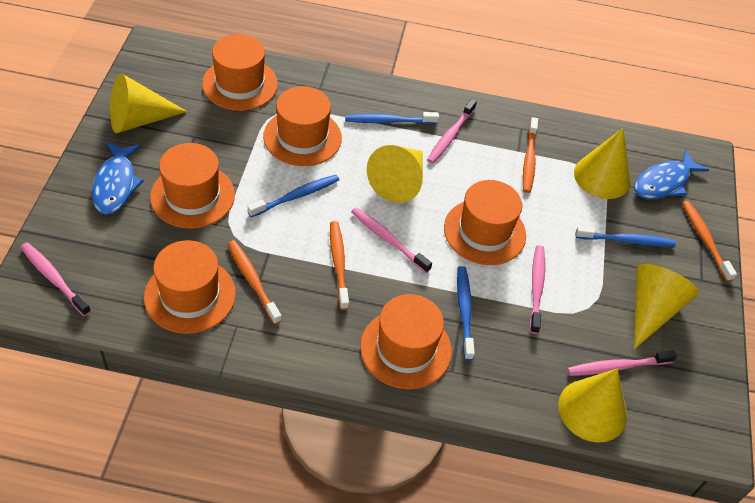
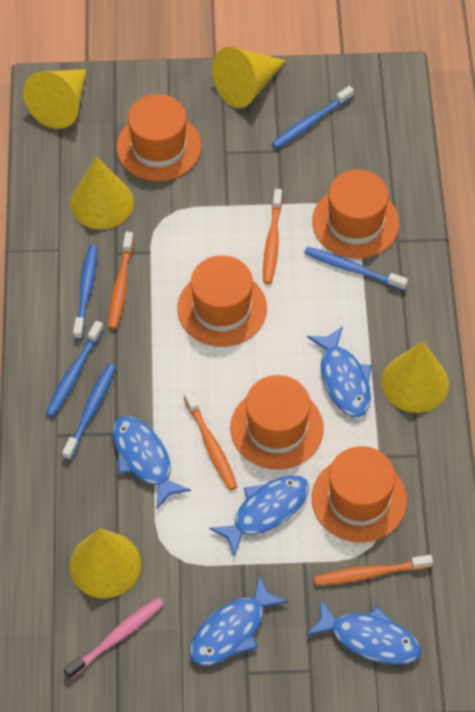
blue fish: [92,142,144,215] [634,150,709,199] = 2 -> [113,416,191,509] [190,575,288,666] [209,475,309,557] [306,599,421,665] [307,326,372,417] = 5
blue toothbrush: [247,175,339,217] [345,112,439,124] [457,266,475,360] [575,226,676,247] = 4 -> [46,321,104,417] [62,364,116,460] [73,245,97,339] [272,86,354,149] [304,247,408,290] = 5
orange hat: [144,240,236,334] [150,143,235,229] [202,34,278,111] [263,86,342,166] [360,294,452,389] [444,180,526,265] = 6 -> [116,94,201,181] [177,255,267,347] [230,375,324,470] [312,170,399,259] [312,446,407,543] = 5
pink toothbrush: [21,243,91,316] [351,208,432,273] [427,99,477,164] [530,245,545,334] [567,350,677,376] = 5 -> [64,597,164,680] = 1

